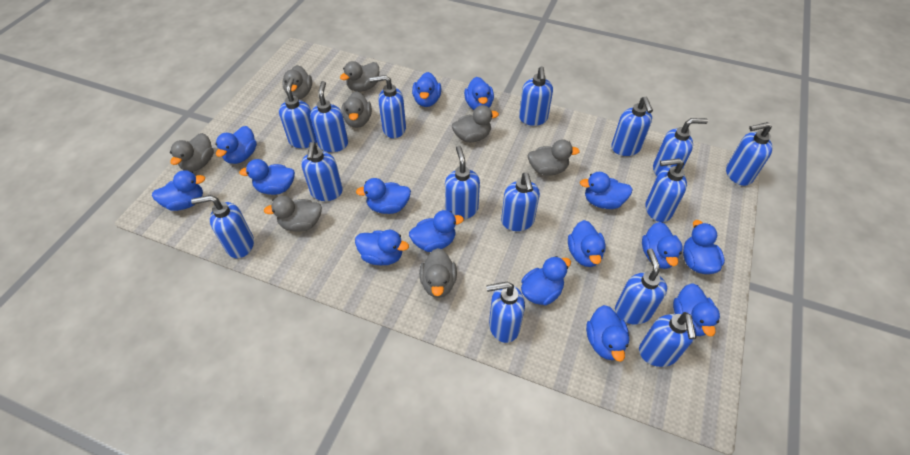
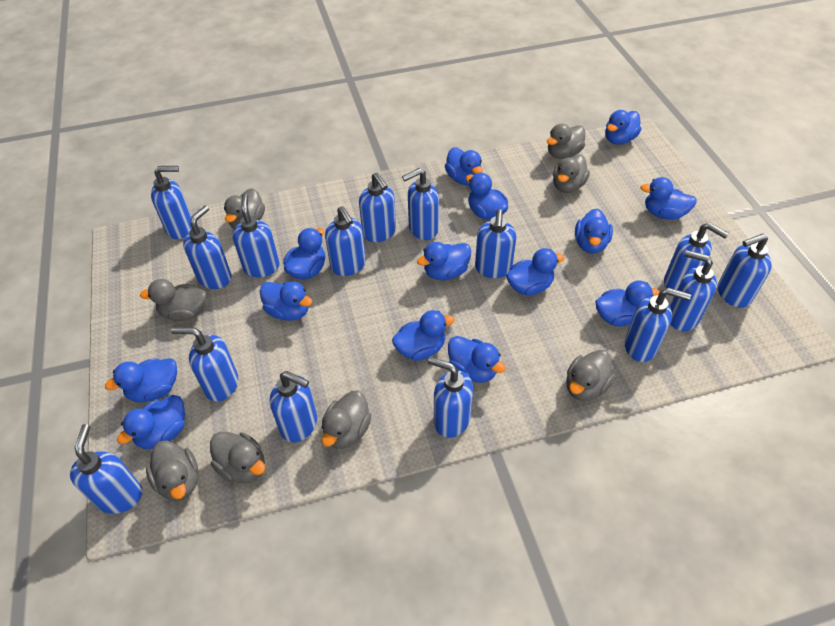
blue duck: [152,170,205,211] [215,126,257,164] [239,159,295,195] [355,230,409,265] [356,178,411,214] [409,210,464,252] [412,72,441,107] [464,77,494,110] [521,256,571,305] [568,220,606,267] [580,172,633,209] [586,305,629,362] [642,222,683,269] [673,283,720,336] [683,220,725,274] = 15 -> [105,358,177,402] [117,395,185,449] [260,281,313,321] [283,228,325,280] [392,310,455,361] [417,242,471,280] [445,147,483,185] [448,336,506,383] [466,173,508,220] [506,248,564,295] [575,209,613,253] [595,281,660,327] [605,110,642,145] [640,177,697,220] = 14

